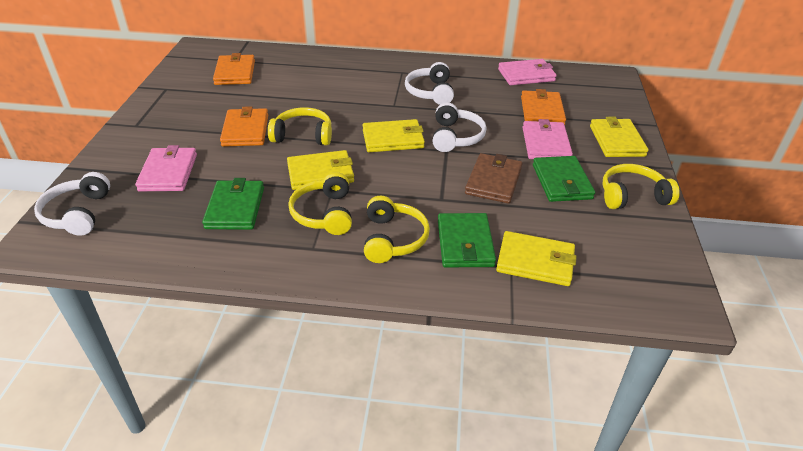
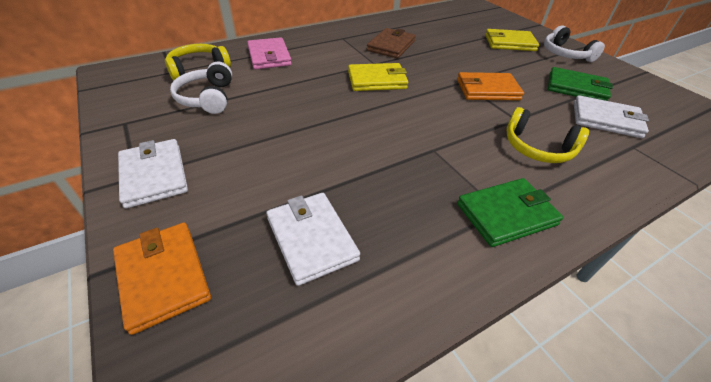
green wallet: [202,178,264,230] [438,213,496,267] [533,156,595,202] = 3 -> [457,178,563,247] [548,67,613,101] = 2
orange wallet: [213,53,255,85] [220,106,268,147] [521,89,566,125] = 3 -> [113,223,211,335] [457,72,524,100] = 2
pink wallet: [135,145,197,191] [498,59,557,85] [523,119,573,159] = 3 -> [247,37,292,69] = 1
white headphones: [34,172,110,236] [405,62,454,105] [433,102,486,152] = 3 -> [170,61,232,114] [544,26,605,62] = 2
white wallet: none = 0 -> [118,139,188,209] [266,193,360,286] [574,95,649,138] = 3
yellow headphones: [268,107,332,145] [288,172,352,235] [364,196,430,263] [603,164,680,209] = 4 -> [165,44,231,81] [506,107,589,163] = 2
yellow wallet: [287,150,354,190] [363,119,425,152] [496,231,577,286] [590,117,649,157] = 4 -> [348,63,408,91] [485,29,539,51] = 2

